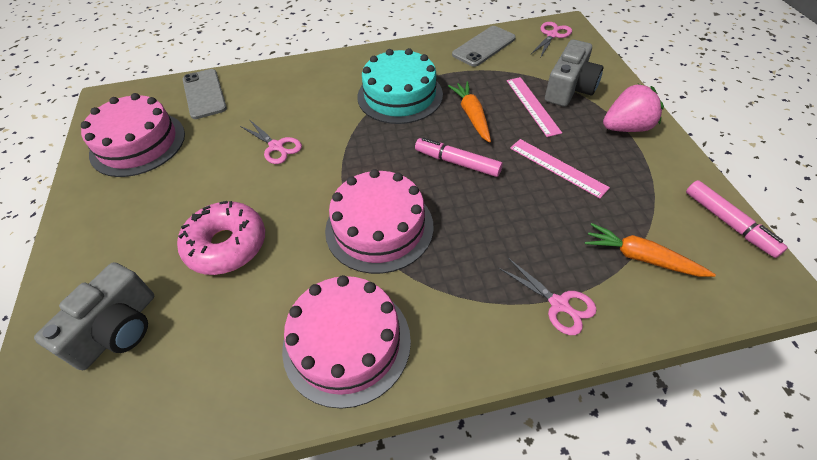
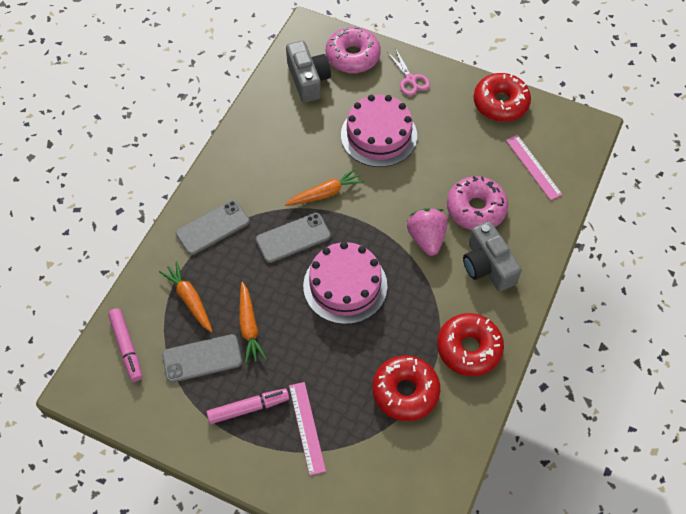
grey phone: [183,69,227,119] [452,26,516,67] = 2 -> [162,334,242,383] [175,200,250,255] [256,213,331,263] = 3
orange carrot: [448,81,491,143] [585,223,716,277] = 2 -> [159,261,213,332] [239,282,267,364] [285,168,364,206] = 3
pink cake: [81,93,185,177] [282,275,411,409] [325,169,434,274] = 3 -> [303,242,387,324] [341,95,417,167] = 2
pink donut: [177,201,265,275] = 1 -> [326,27,381,73] [447,176,508,230] = 2
pink scissors: [240,119,302,164] [499,258,597,335] [531,22,572,57] = 3 -> [387,48,430,96] = 1
red donut: none = 0 -> [372,355,440,421] [437,313,504,376] [473,73,531,122] = 3
turquoise cake: [357,48,443,124] = 1 -> none = 0

